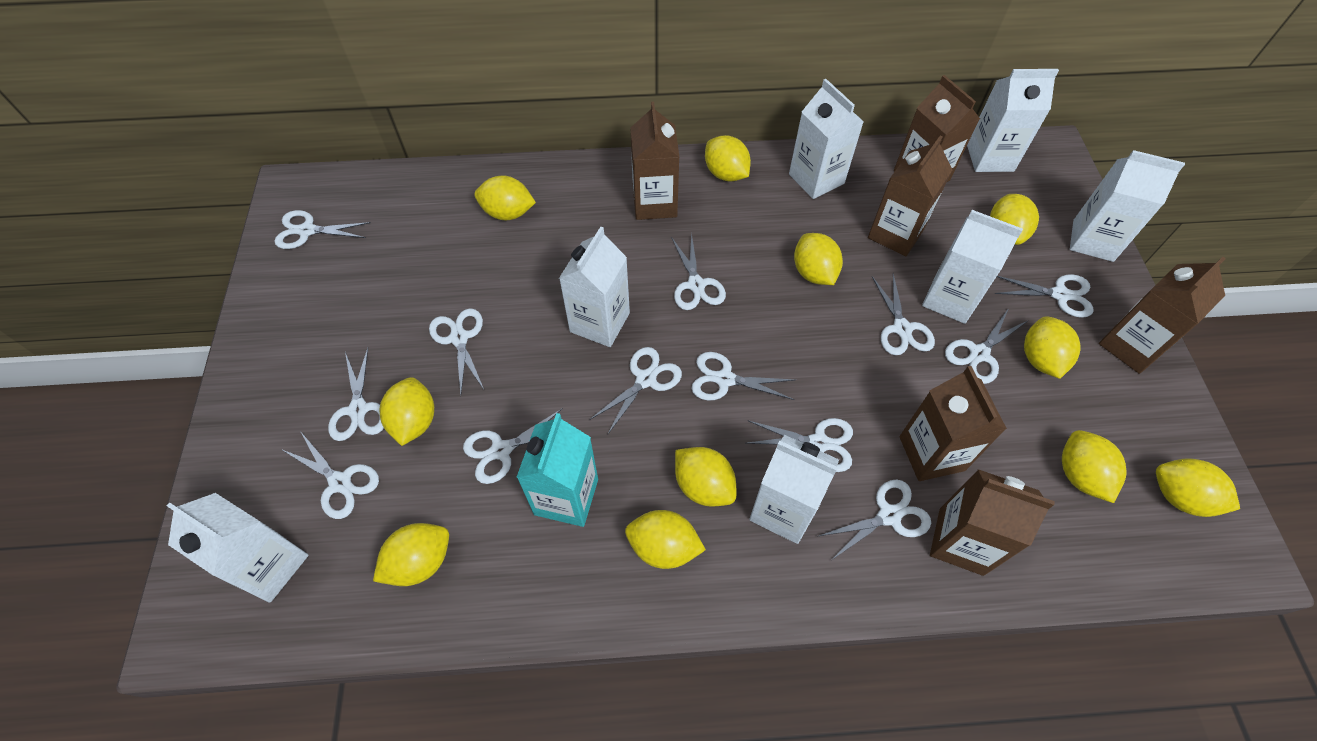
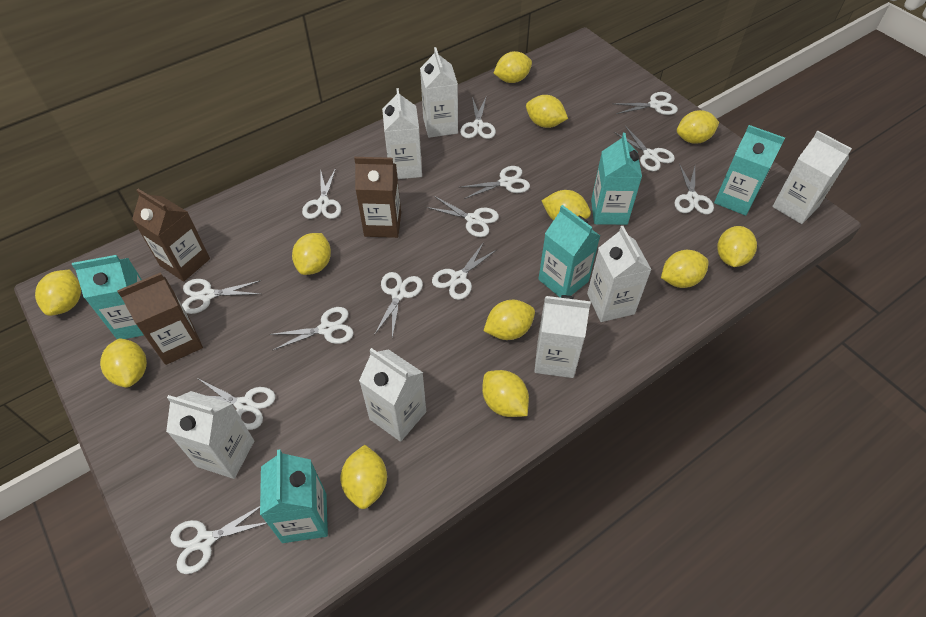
brown carton: [631,102,679,220] [868,136,952,256] [894,75,980,182] [899,366,1007,481] [930,469,1055,576] [1099,257,1226,374] = 6 -> [117,272,203,365] [132,189,210,281] [354,157,401,238] = 3
turquoise carton: [516,413,598,527] = 1 -> [72,255,144,339] [260,450,328,543] [539,205,600,298] [591,133,642,225] [714,125,785,216] = 5
yellow lemon: [373,523,449,586] [379,377,434,446] [474,175,536,220] [625,510,706,569] [675,447,736,507] [705,135,751,182] [794,233,843,285] [990,194,1039,245] [1024,316,1081,379] [1062,430,1126,503] [1156,458,1240,517] = 11 -> [35,270,81,316] [100,338,147,388] [292,233,331,275] [340,445,387,509] [482,370,529,417] [484,300,535,340] [494,51,532,83] [526,95,568,128] [541,190,591,221] [661,250,709,288] [677,110,719,144] [717,226,757,267] = 12

